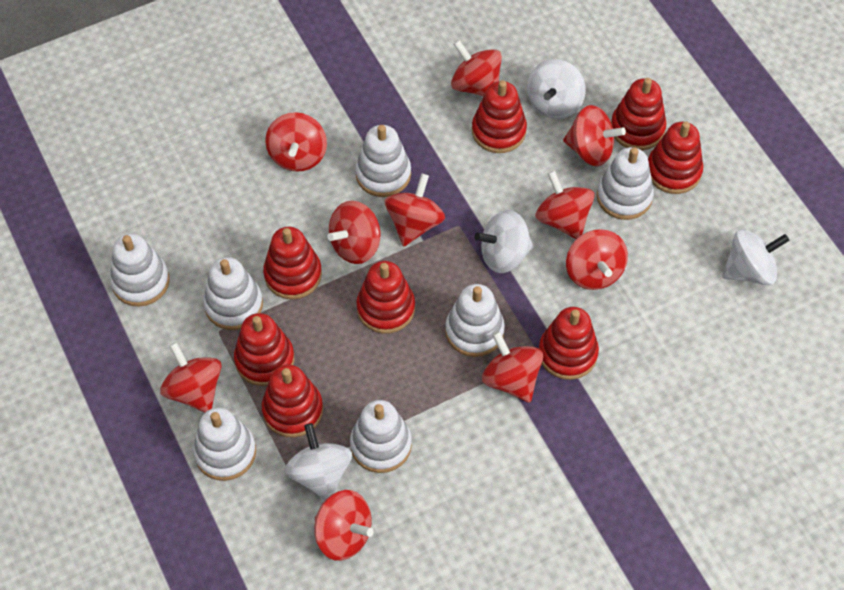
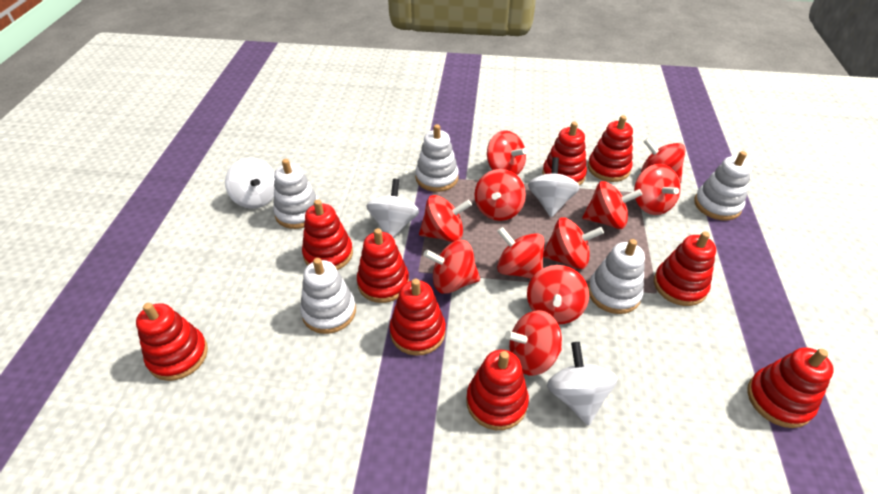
red spinning top: [160,342,222,413] [265,112,327,172] [314,490,374,561] [327,201,380,264] [384,174,445,246] [451,40,502,97] [482,331,543,402] [535,170,595,239] [563,105,626,166] [566,229,628,290] = 10 -> [419,195,472,242] [423,240,480,294] [475,169,526,221] [487,130,527,175] [497,227,545,279] [505,310,562,376] [527,265,589,325] [543,217,604,269] [582,181,642,229] [634,164,681,215] [641,138,685,183] = 11
red stacking toy: [234,313,294,386] [262,364,323,437] [263,227,322,299] [356,261,415,334] [472,80,527,153] [539,307,599,380] [611,78,666,150] [648,121,703,194] = 8 -> [136,303,208,381] [302,199,353,270] [357,228,409,303] [389,279,446,356] [466,350,529,430] [542,122,587,186] [588,115,633,182] [654,232,716,306] [747,347,834,428] = 9
white stacking toy: [110,234,170,307] [193,408,256,481] [203,257,263,330] [350,400,412,473] [355,125,411,197] [445,284,505,357] [596,147,654,220] = 7 -> [273,159,319,229] [300,258,356,334] [415,124,459,192] [588,239,645,314] [694,151,752,220] = 5

